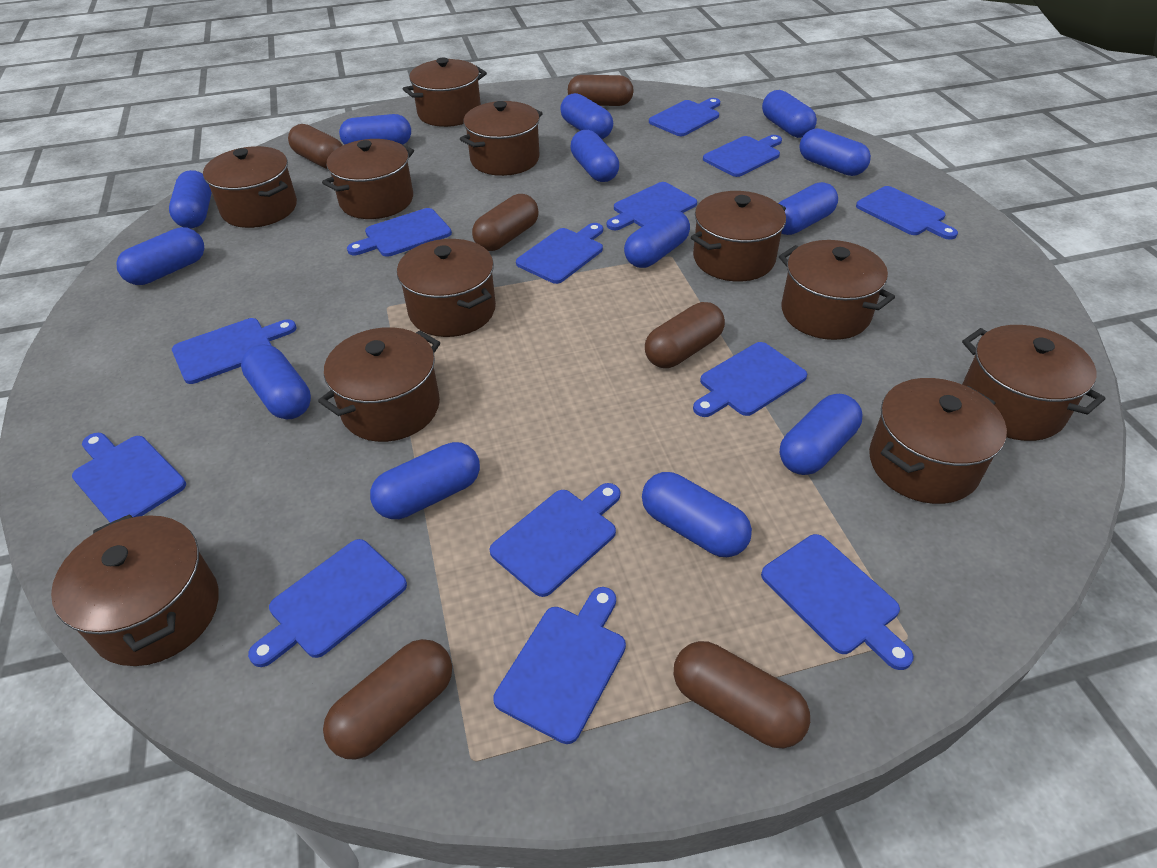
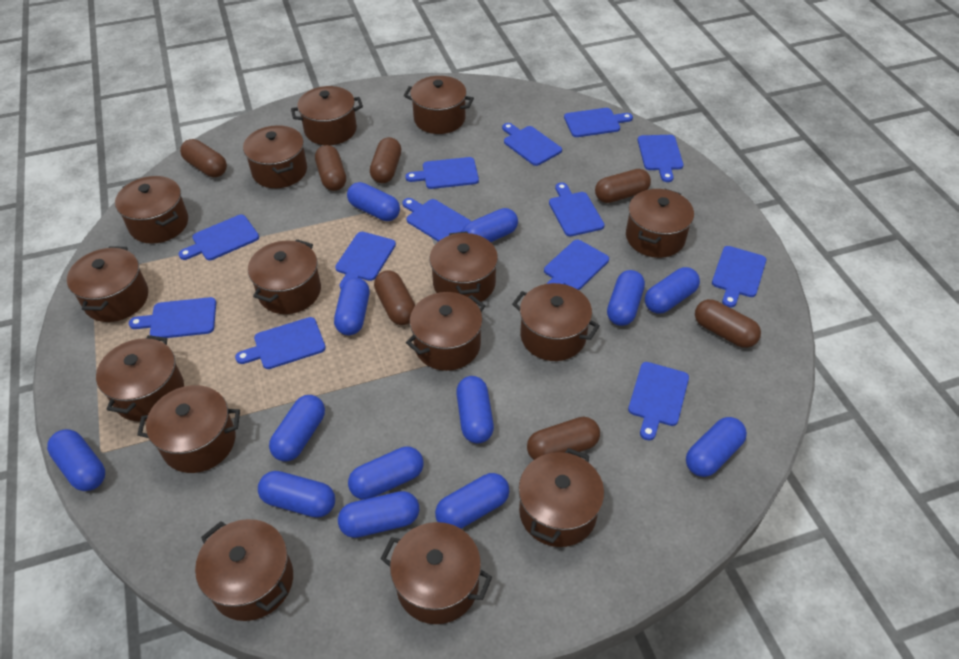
brown capsule: [288,124,343,169] [323,639,452,760] [472,194,539,251] [568,75,634,106] [645,302,725,368] [674,641,810,748] = 6 -> [180,139,227,177] [315,145,346,191] [370,137,401,183] [374,270,415,325] [527,417,600,460] [595,169,651,203] [695,299,761,348] = 7
brown pot: [51,514,219,666] [203,146,297,228] [318,327,440,442] [322,139,414,219] [397,239,496,337] [403,57,487,127] [460,101,543,176] [691,191,786,281] [779,240,895,340] [869,378,1007,504] [962,325,1105,441] = 11 -> [67,246,148,322] [96,335,184,421] [115,176,188,244] [137,385,240,473] [195,519,293,621] [243,125,307,188] [248,239,321,314] [291,86,363,145] [381,522,492,624] [404,76,474,134] [406,292,485,371] [430,231,498,302] [512,283,600,361] [518,448,604,547] [626,189,694,258] = 15

